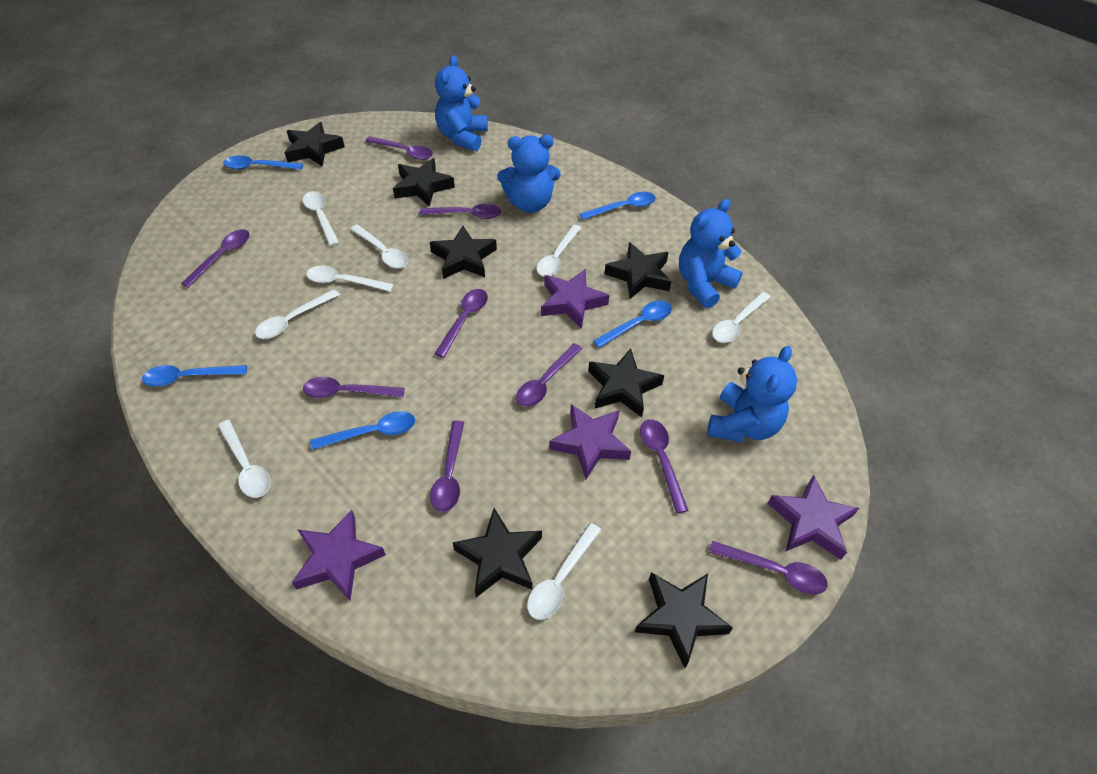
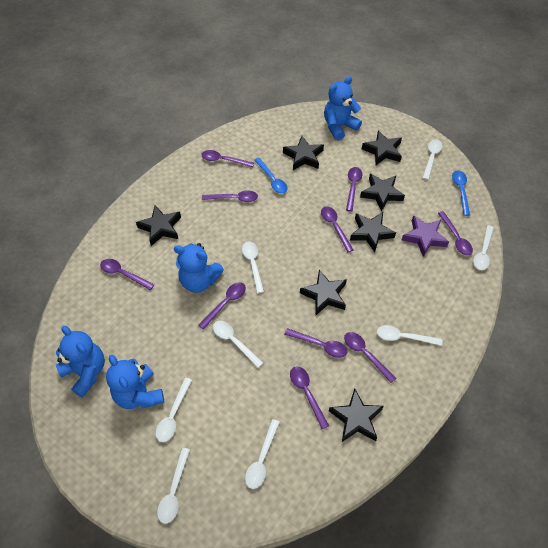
blue spoon: [142,365,247,386] [223,155,303,170] [310,411,415,450] [580,192,656,220] [593,301,672,348] = 5 -> [254,158,288,193] [452,170,470,216] = 2
purple spoon: [181,229,250,288] [303,377,405,398] [365,136,433,160] [419,204,501,219] [430,421,464,512] [434,289,488,358] [516,343,582,407] [640,419,689,514] [709,541,828,594] = 9 -> [100,259,154,290] [198,282,246,330] [201,150,254,167] [202,190,258,202] [284,328,348,358] [290,366,329,429] [321,206,354,252] [344,332,396,383] [346,167,362,211] [438,211,473,256] = 10
purple star: [291,510,386,601] [541,269,609,329] [549,404,631,479] [768,475,859,560] = 4 -> [402,215,449,257] = 1

